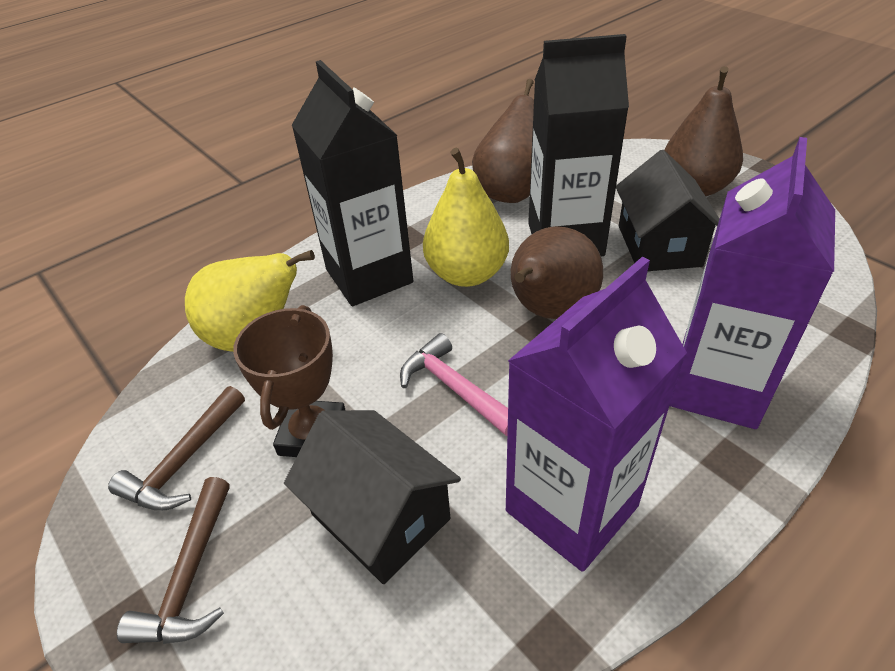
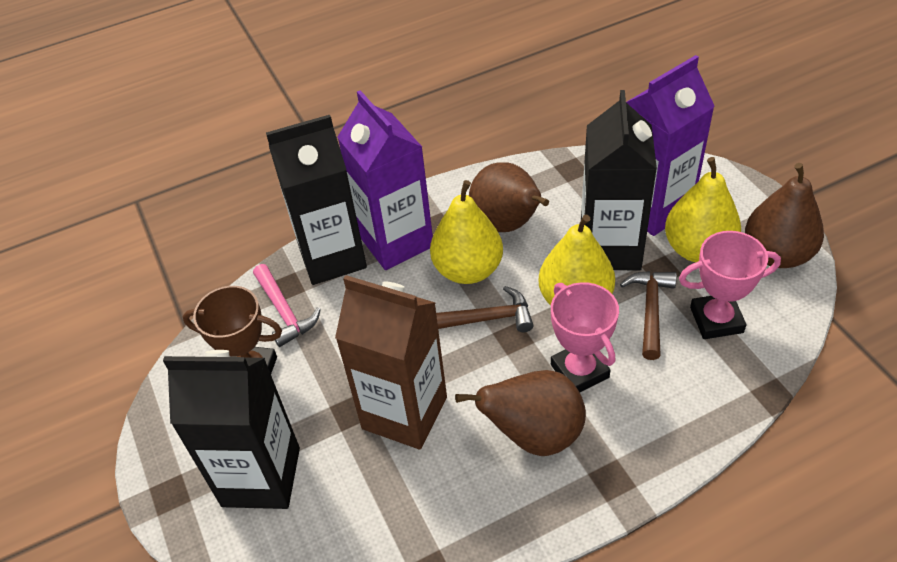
black carton: [292,60,413,306] [528,34,629,256] = 2 -> [163,350,300,509] [266,115,367,285] [581,90,657,270] = 3
black house: [284,410,461,584] [616,150,719,271] = 2 -> none = 0
brown carton: none = 0 -> [335,275,447,449] = 1
pink trophy: none = 0 -> [551,282,619,392] [679,231,781,339] = 2
yellow pear: [185,250,315,352] [423,148,509,287] = 2 -> [430,180,503,284] [538,214,615,305] [665,157,741,262] = 3

